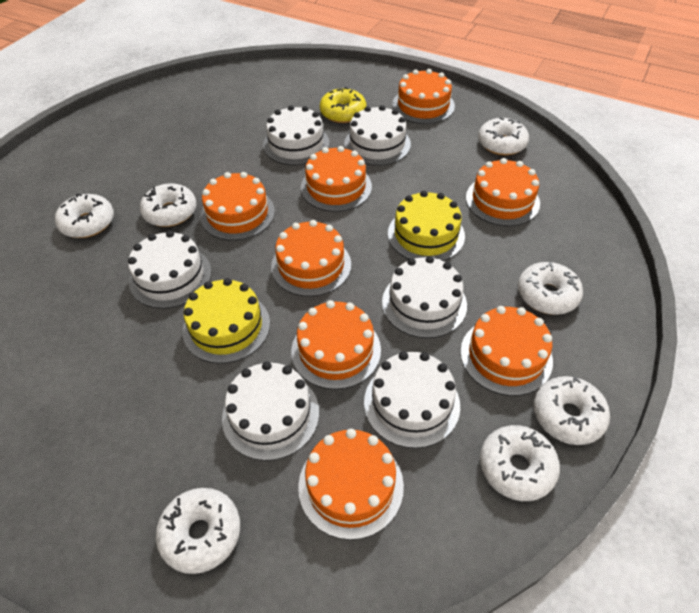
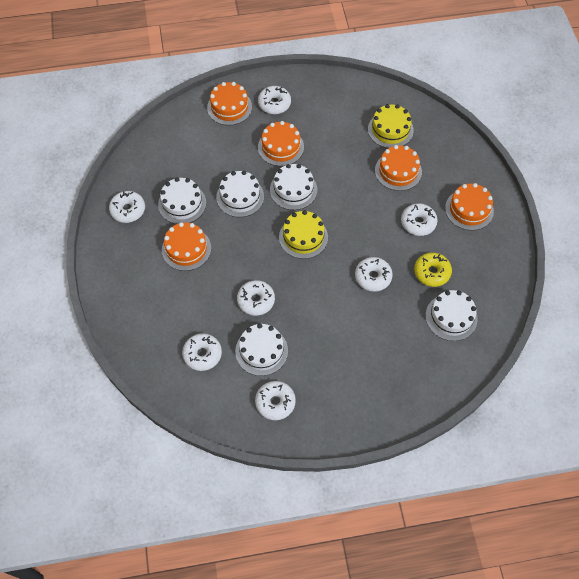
orange cake: [200,172,275,241] [271,220,351,297] [291,300,381,390] [298,429,404,540] [301,146,372,212] [392,69,455,124] [460,306,553,396] [466,158,540,226] = 8 -> [162,222,211,271] [207,82,252,125] [258,121,304,166] [375,145,422,191] [445,183,494,230] = 5
white cake: [128,231,212,309] [222,361,319,461] [263,105,329,165] [344,105,411,166] [364,351,460,448] [382,256,467,338] = 6 -> [158,177,206,224] [216,171,264,217] [235,323,288,376] [270,164,317,210] [426,290,478,341] = 5

